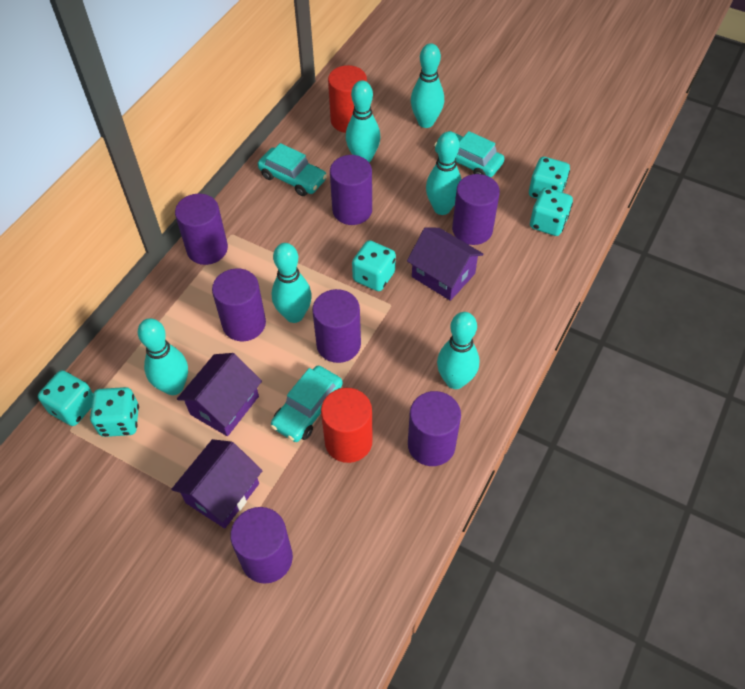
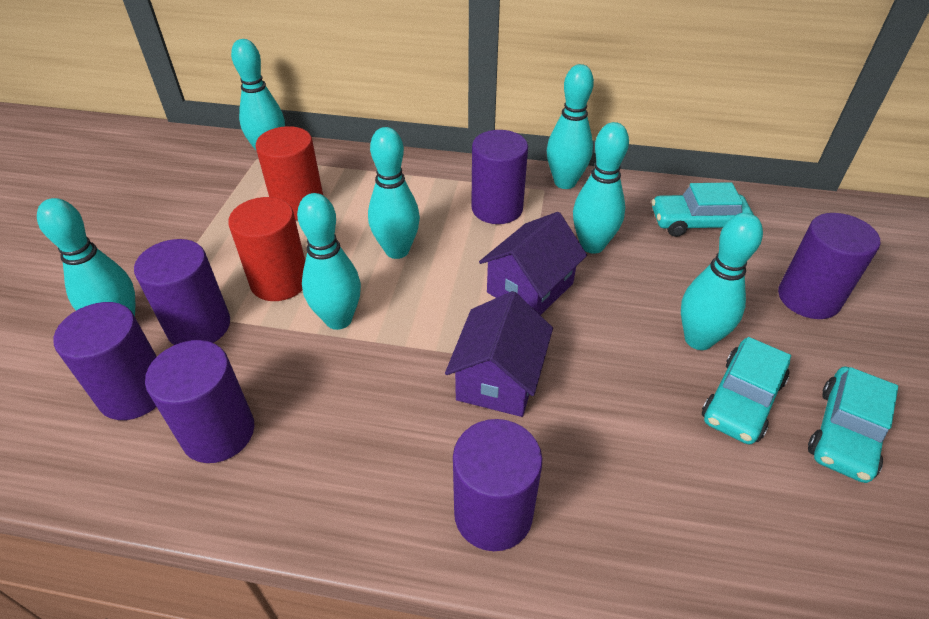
purple cylinder: [175,193,228,265] [212,268,266,341] [230,507,293,584] [312,289,361,363] [330,155,372,225] [408,391,461,466] [452,174,500,245] = 7 -> [53,302,157,420] [134,239,230,345] [145,340,254,463] [453,419,542,551] [471,130,528,224] [778,213,880,319] = 6
purple house: [171,439,263,528] [177,353,262,436] [407,227,484,301] = 3 -> [445,291,553,417] [479,212,587,315] = 2
turquoise bowling pin: [138,318,188,395] [272,243,312,323] [346,80,381,163] [411,43,444,128] [426,132,461,215] [437,312,479,389] = 6 -> [37,198,135,316] [231,39,285,150] [297,193,361,330] [368,127,420,259] [547,64,594,189] [573,122,629,254] [681,213,763,350] = 7
turquoise dice: [38,370,93,426] [90,387,139,437] [352,240,396,291] [529,157,570,199] [530,188,573,236] = 5 -> none = 0

